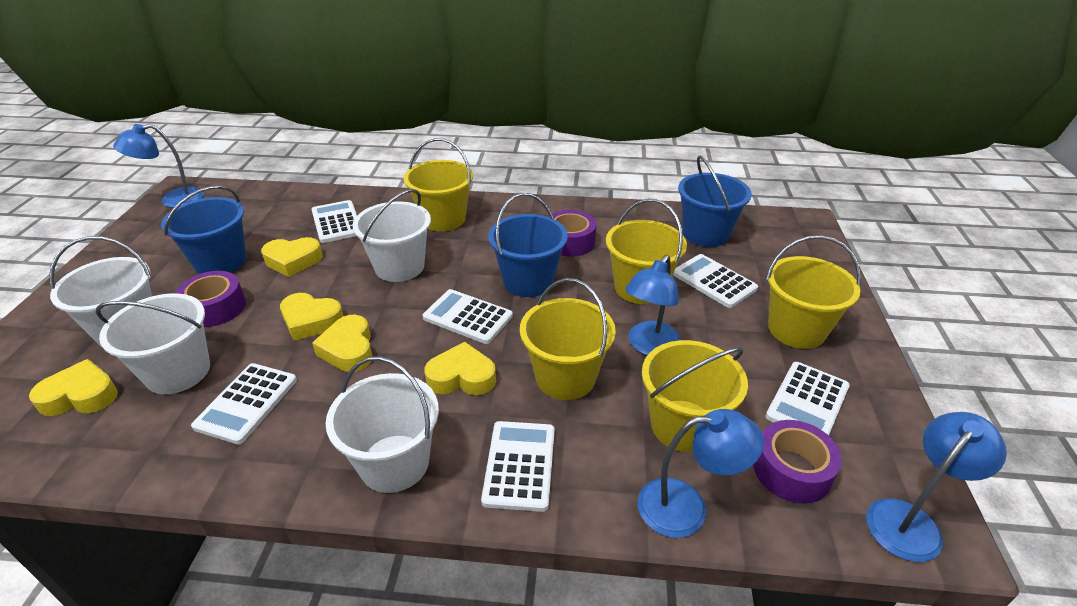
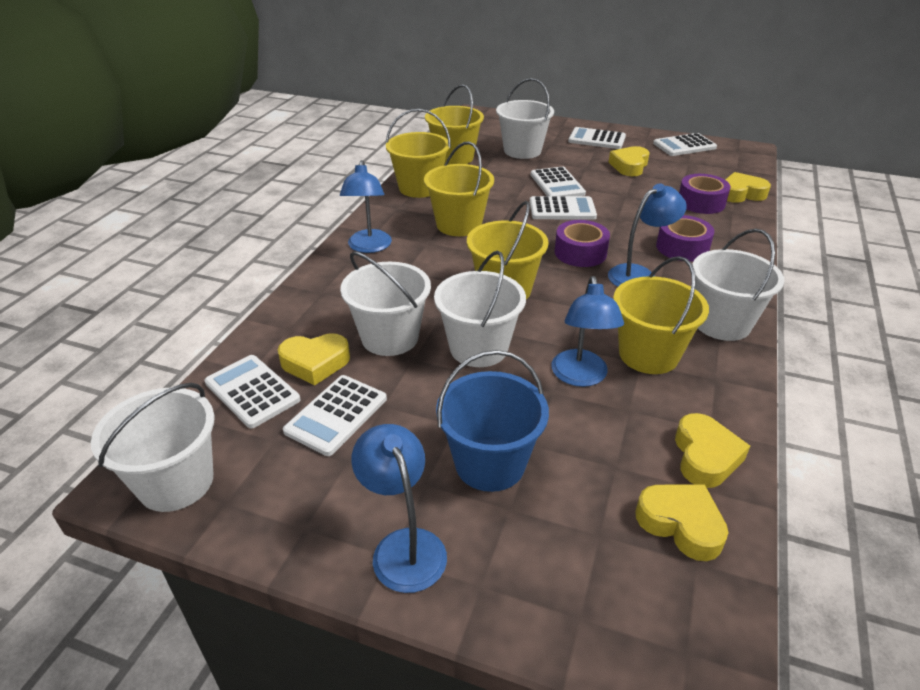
blue bucket: [161,185,246,274] [488,193,568,297] [678,155,752,247] = 3 -> [436,350,549,492] = 1
white bucket: [49,236,152,347] [96,293,210,394] [326,356,439,493] [352,189,431,282] = 4 -> [91,383,215,512] [340,251,431,356] [434,251,526,367] [496,78,554,159] [693,228,784,341] = 5

